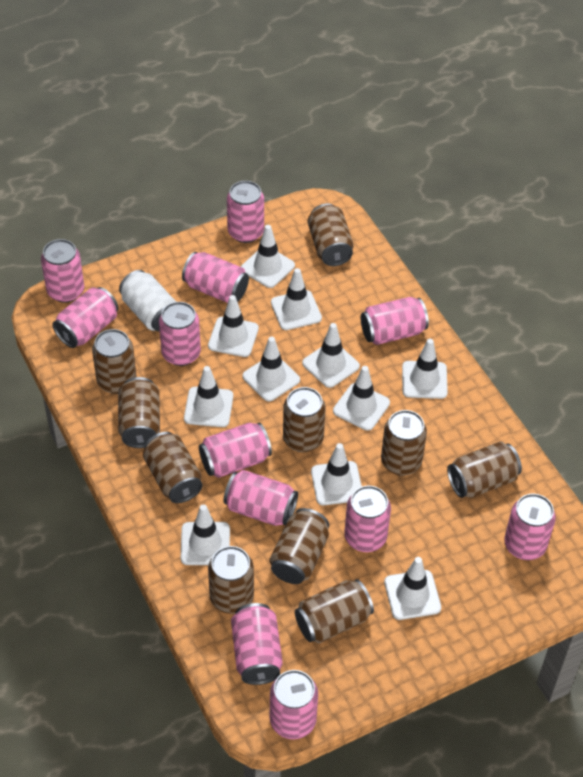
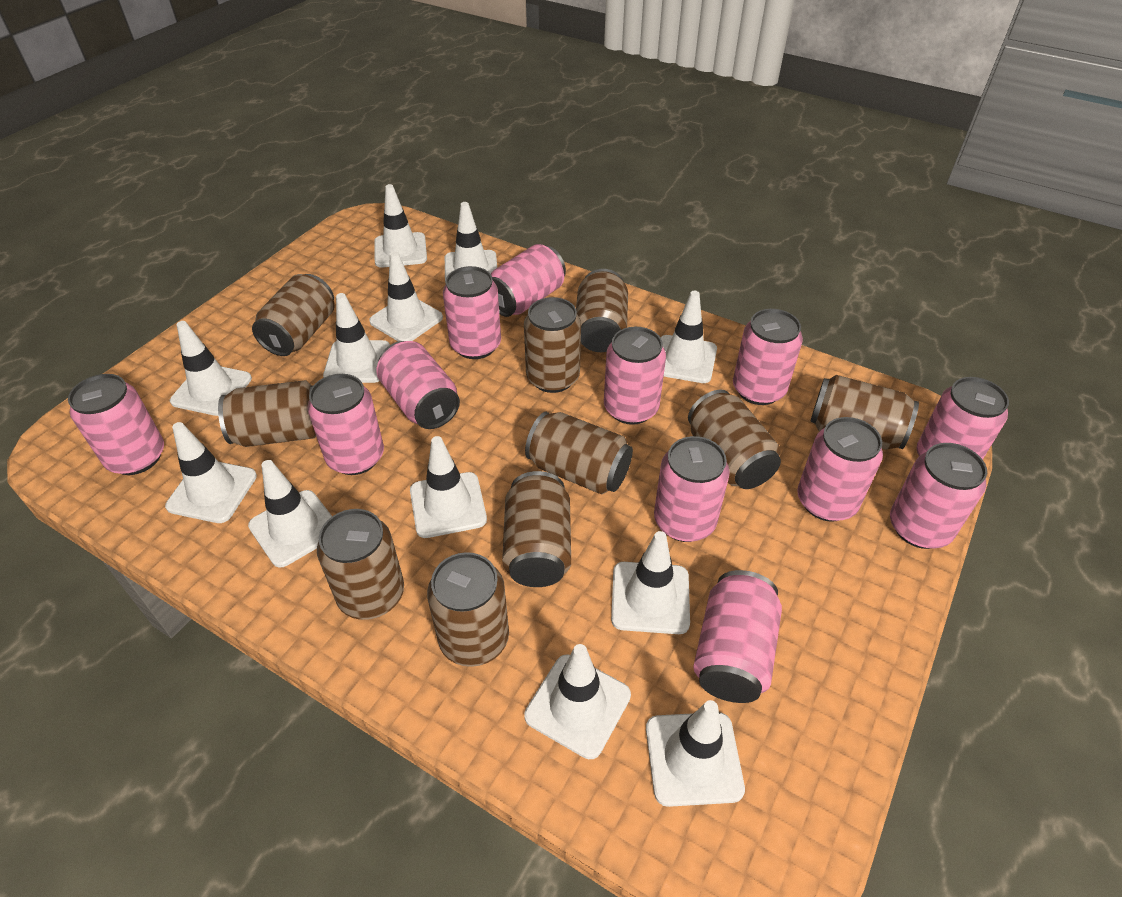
white can: [119,270,176,332] = 1 -> none = 0
white traffic cone: [181,504,230,565] [184,366,233,427] [208,295,259,357] [241,225,295,288] [242,337,300,401] [271,268,322,330] [302,323,360,388] [311,443,362,505] [333,366,390,431] [384,557,441,620] [402,339,448,399] = 11 -> [165,422,257,523] [170,321,252,416] [248,460,332,568] [323,293,390,383] [369,251,443,342] [374,184,427,268] [410,436,487,538] [445,202,497,283] [524,644,631,759] [611,531,690,634] [646,700,745,807] [660,291,717,383] = 12

